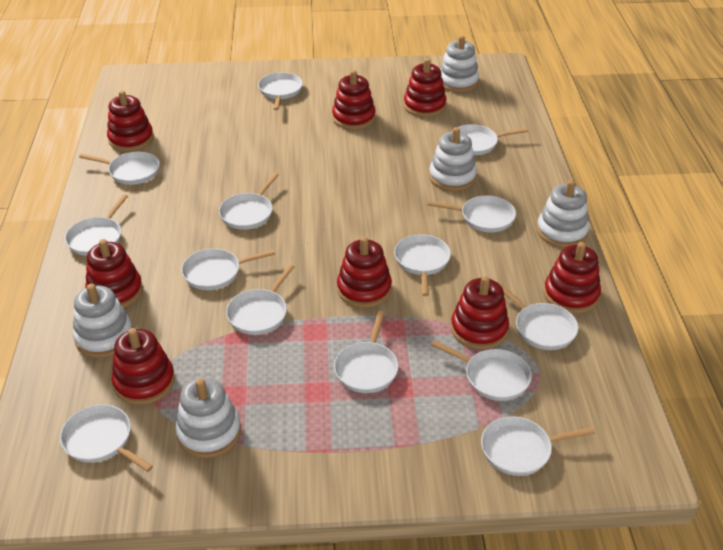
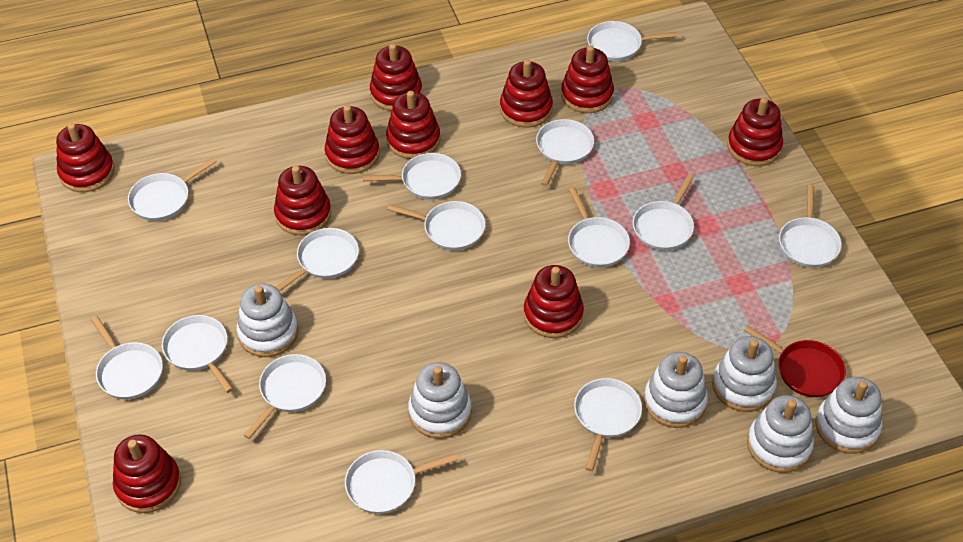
red pan: none = 0 -> [744,326,846,397] = 1
red stacking toy: [85,239,143,308] [107,90,154,152] [112,328,175,405] [332,70,376,130] [337,237,392,308] [404,58,447,117] [451,276,509,350] [544,242,601,314] = 8 -> [56,123,115,192] [113,434,181,513] [274,166,331,235] [325,105,380,174] [370,44,422,111] [386,91,440,159] [500,59,553,128] [524,265,584,338] [561,46,614,113] [727,97,783,166] = 10
white stacking toy: [73,284,133,358] [175,378,241,458] [429,127,477,191] [440,35,479,92] [537,180,589,248] = 5 -> [237,284,298,357] [408,362,472,439] [644,352,708,428] [712,336,777,412] [747,395,814,473] [815,377,882,454] = 6

